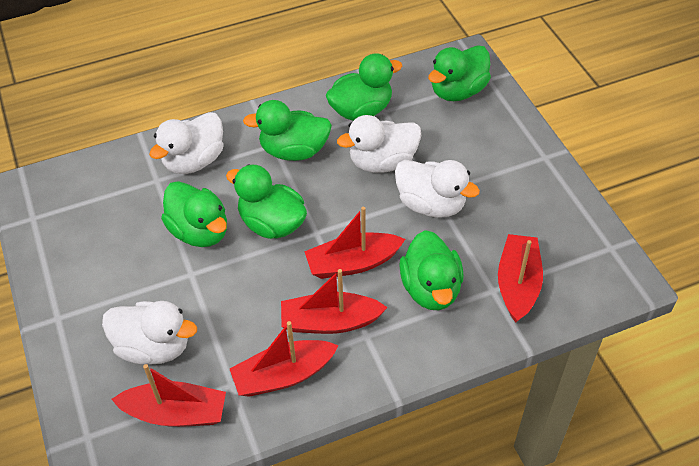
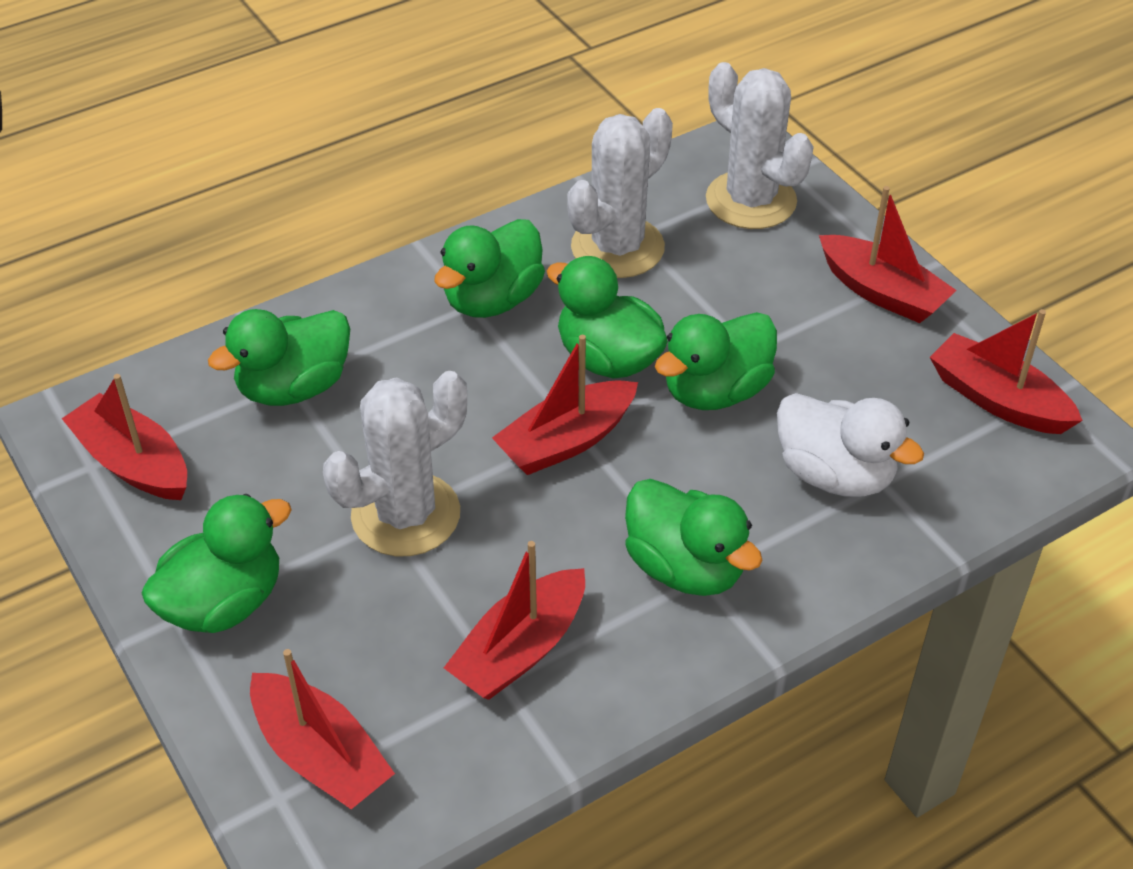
red boat: [112,364,226,427] [230,321,339,397] [281,269,388,334] [304,207,405,279] [498,234,543,323] = 5 -> [62,374,187,500] [250,649,395,809] [444,541,585,700] [492,335,638,475] [819,186,957,323] [930,309,1083,434] = 6
white cactus: none = 0 -> [323,371,467,556] [567,108,673,278] [706,62,814,229] = 3
white duck: [102,301,197,365] [149,112,224,174] [337,115,422,173] [395,160,480,218] = 4 -> [777,393,924,497] = 1

